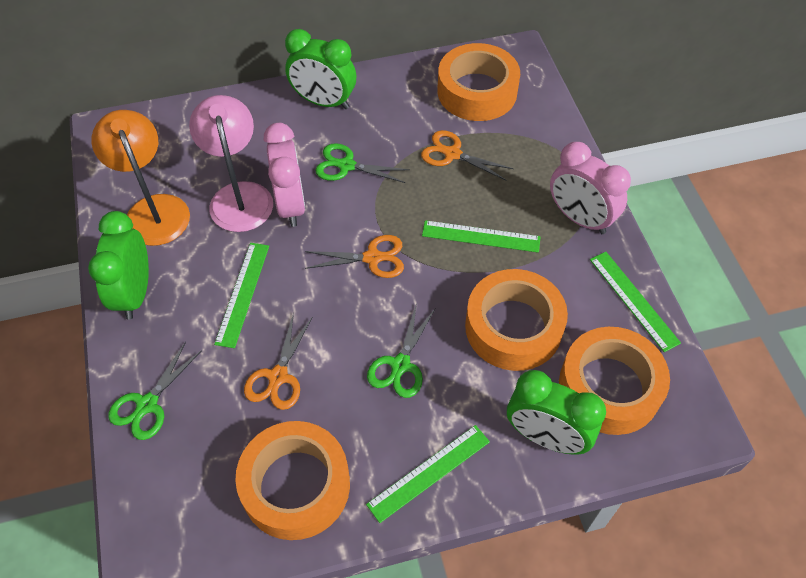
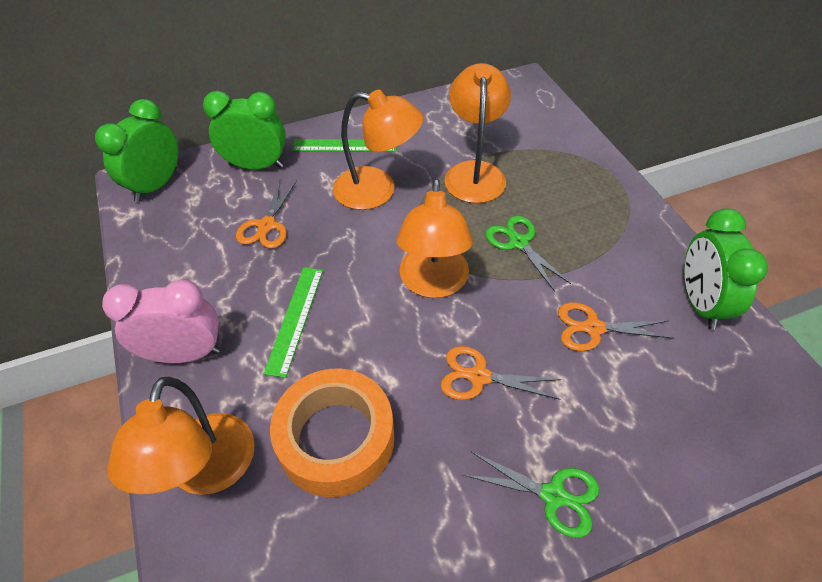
green ruler: [214,243,269,348] [366,425,490,523] [422,220,540,253] [590,252,681,352] = 4 -> [264,267,323,378] [292,139,397,152] = 2
green scissors: [108,342,202,440] [315,143,409,183] [367,306,435,398] = 3 -> [463,451,599,538] [486,216,571,291] = 2
orange lamp: [91,110,190,246] = 1 -> [107,377,255,495] [333,90,423,210] [396,178,473,298] [444,63,511,203] = 4
orange tape: [235,421,350,540] [437,43,520,121] [465,269,568,371] [559,327,670,435] = 4 -> [270,368,394,497] = 1
pink clock: [264,123,305,227] [550,142,631,234] = 2 -> [102,280,220,363] = 1
pink lamp: [189,95,273,232] = 1 -> none = 0

